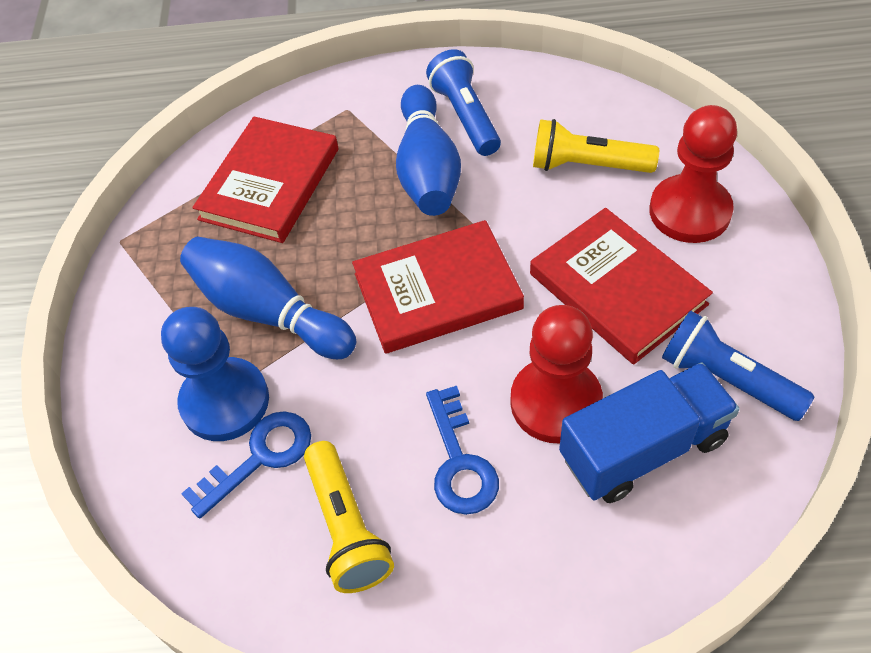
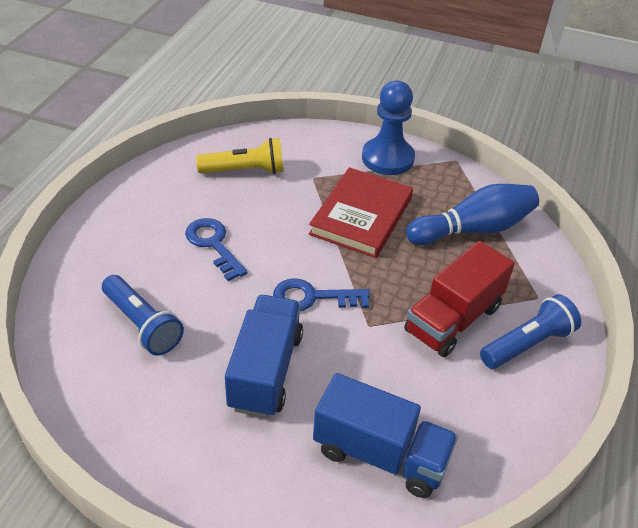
blue bowling pin: [180,237,356,359] [396,85,461,216] = 2 -> [406,184,539,245] = 1
blue truck: [559,362,740,503] = 1 -> [225,295,303,418] [313,373,458,498] = 2
red book: [192,116,338,243] [352,220,524,354] [530,208,713,365] = 3 -> [309,167,413,258] = 1
red pawn: [511,305,603,443] [649,105,737,243] = 2 -> none = 0
red truck: none = 0 -> [404,241,515,357] = 1
yellow flashlight: [304,441,394,593] [533,119,659,173] = 2 -> [196,138,284,174] = 1

